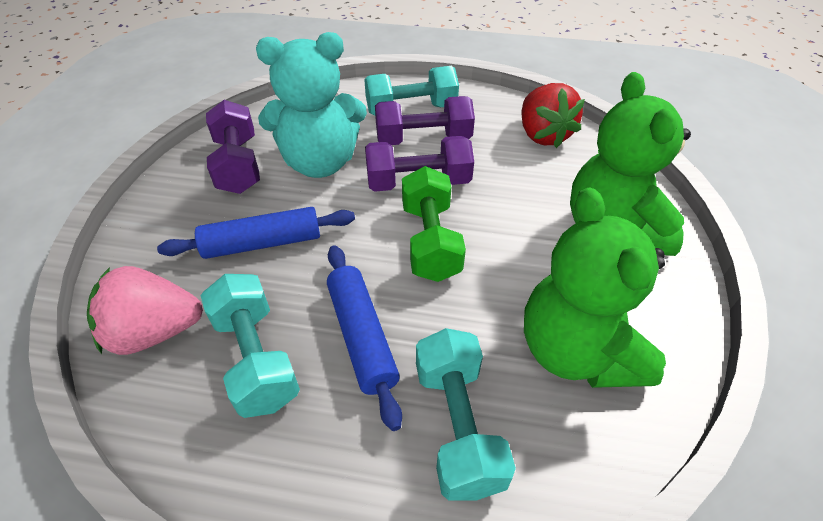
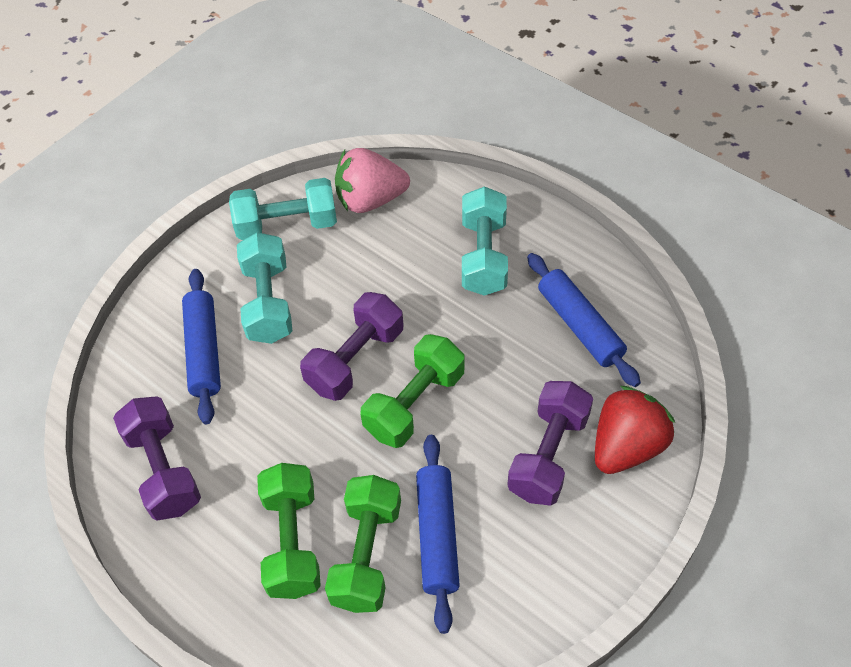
blue rolling pin: [157,207,355,259] [327,245,402,431] = 2 -> [182,269,221,424] [416,435,460,634] [527,253,641,387] = 3
green dumbbell: [402,166,466,282] = 1 -> [257,463,321,599] [325,475,401,613] [360,334,464,448] = 3
green teddy bear: [524,187,666,388] [570,72,691,256] = 2 -> none = 0
turquoise teddy bear: [256,32,367,178] = 1 -> none = 0

